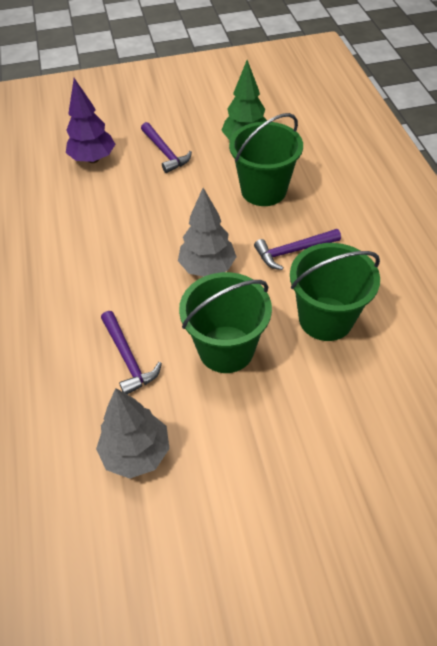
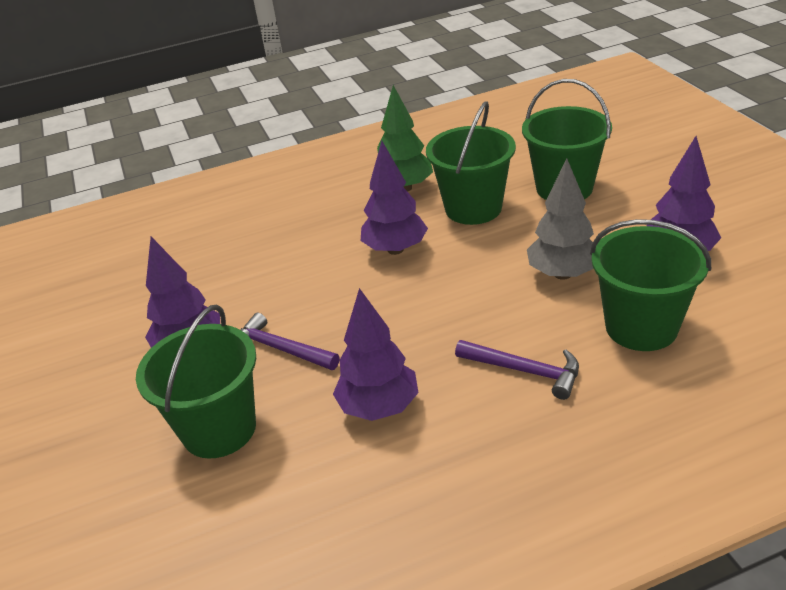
green bucket: [179,272,272,373] [229,113,303,206] [290,243,380,341] = 3 -> [136,305,256,459] [426,101,516,225] [522,79,612,200] [590,219,711,351] = 4
grey tree: [96,388,170,479] [178,188,237,277] = 2 -> [527,159,594,280] = 1
purple hammer: [101,311,162,394] [141,122,192,173] [254,229,341,270] = 3 -> [240,313,339,370] [455,340,579,400] = 2
purple tree: [66,78,115,163] = 1 -> [145,237,220,348] [333,288,419,421] [361,141,428,255] [647,136,721,251] = 4

